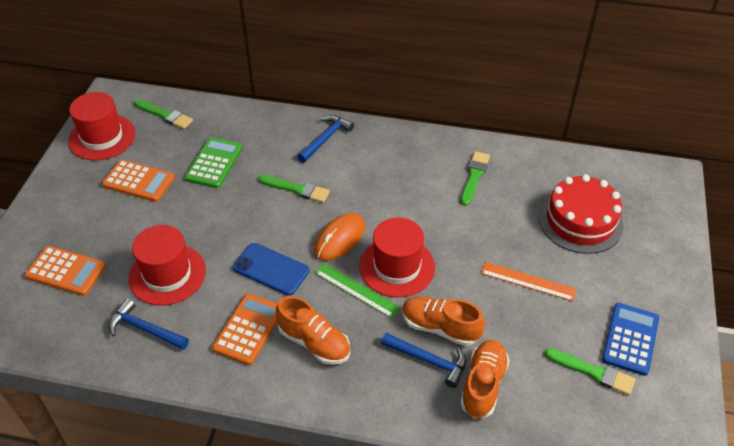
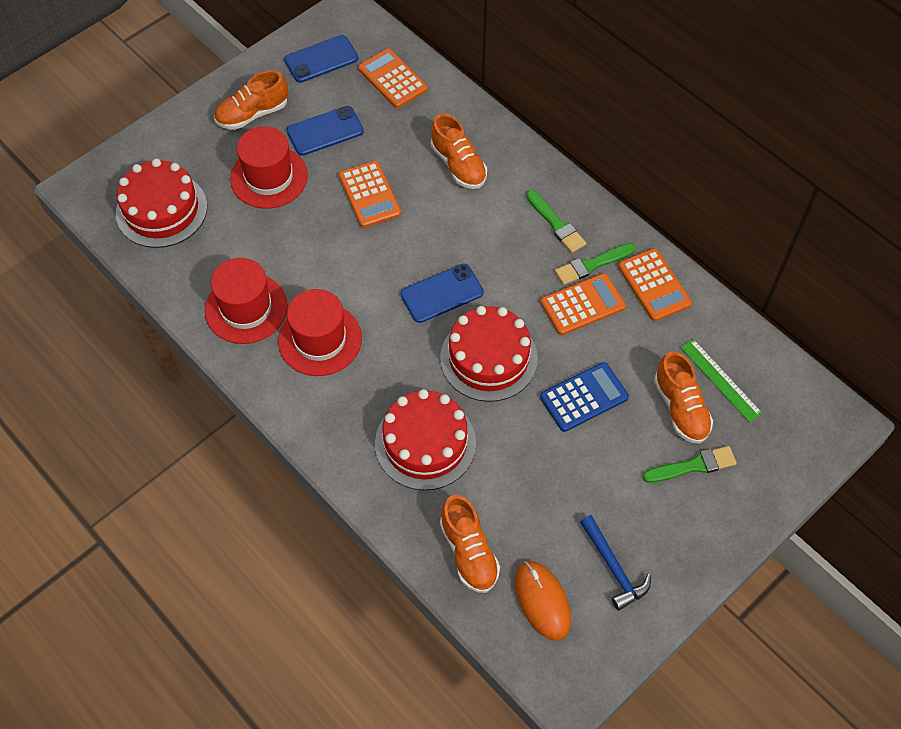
blue hammer: [109,299,189,350] [297,115,354,163] [381,333,466,388] = 3 -> [580,515,651,611] = 1
blue phone: [233,243,310,296] = 1 -> [284,35,358,83] [287,106,364,156] [400,264,484,323] = 3
green brush: [134,99,193,129] [258,175,330,203] [461,151,490,206] [545,348,635,395] = 4 -> [526,190,586,253] [555,243,636,285] [643,446,737,483] = 3
green calculator: [185,137,242,188] = 1 -> none = 0
orange calculator: [25,246,106,296] [102,160,175,202] [212,293,278,365] = 3 -> [339,161,401,228] [358,48,428,108] [541,273,626,335] [618,248,692,321] = 4
orange ruler: [481,262,576,301] = 1 -> none = 0
orange shoe: [276,296,350,365] [402,296,485,346] [460,340,510,419] = 3 -> [214,70,288,130] [431,113,487,189] [440,495,500,593] [654,352,713,443] = 4
red cake: [539,174,623,254] = 1 -> [116,159,207,248] [375,389,476,490] [440,306,538,402] = 3

